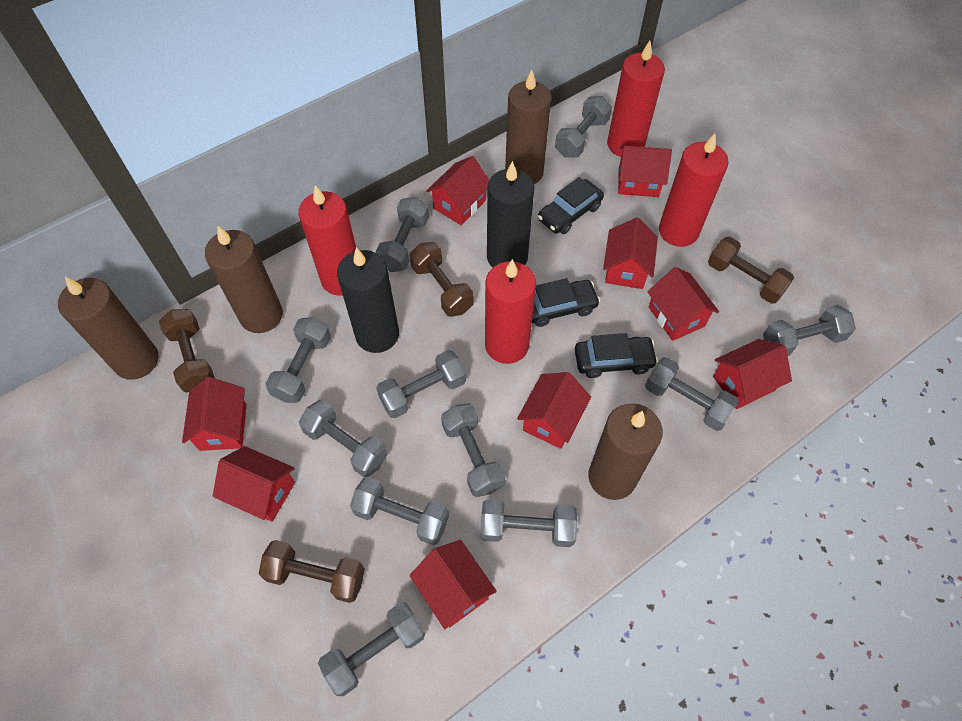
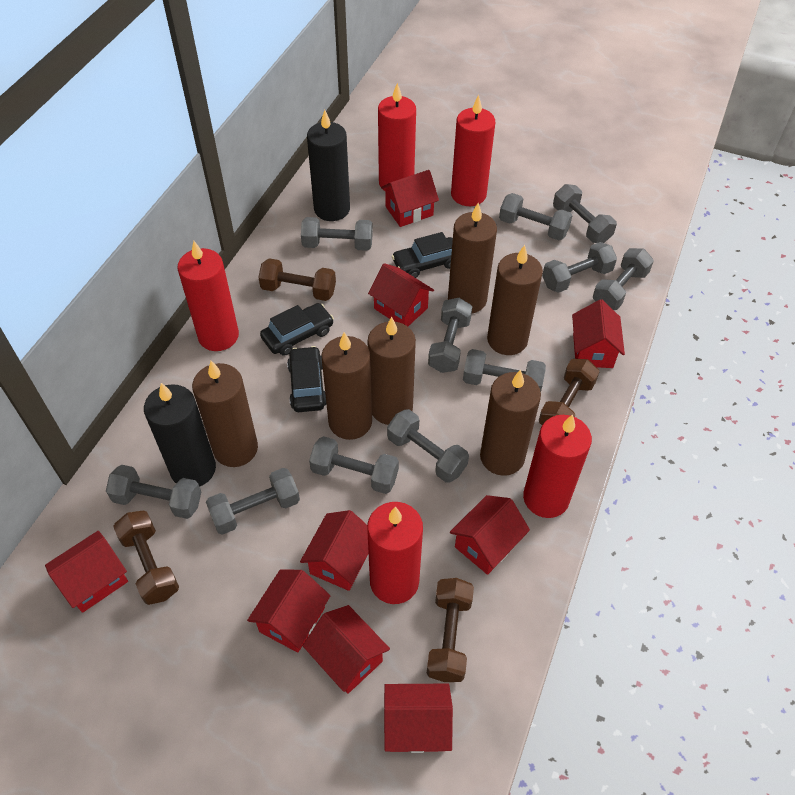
brown candle: [58,277,158,380] [205,226,283,333] [505,70,551,184] [588,403,663,500] = 4 -> [192,361,258,467] [322,332,372,440] [367,317,416,425] [448,203,497,313] [480,370,541,476] [487,245,543,355] = 6
red candle: [298,185,356,296] [485,259,536,364] [607,41,665,157] [659,133,729,247] = 4 -> [177,241,239,351] [367,502,423,604] [378,83,416,191] [451,95,495,206] [523,414,592,518] = 5

